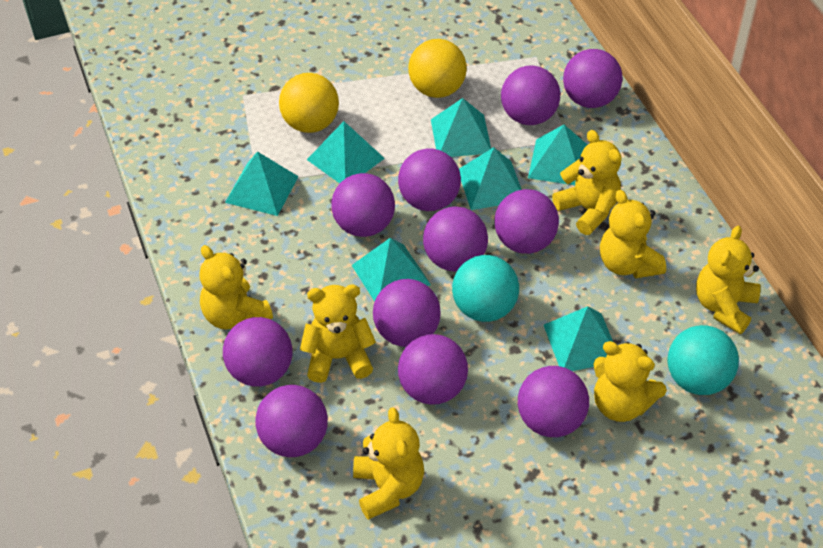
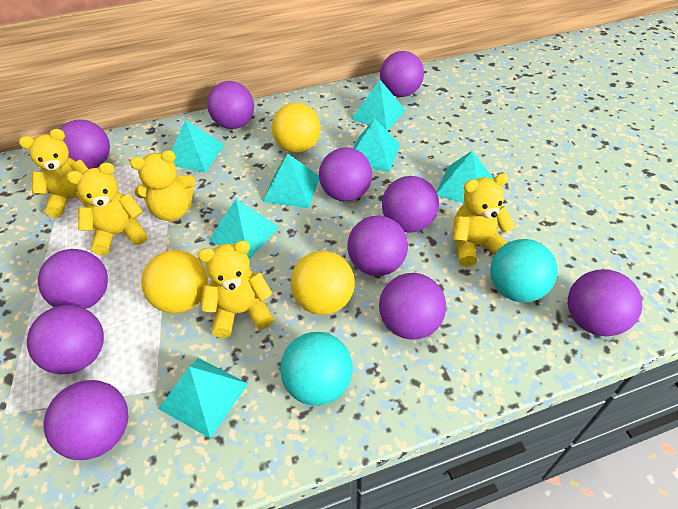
yellow ball: [279,73,339,133] [408,39,467,98] = 2 -> [141,250,208,313] [272,103,321,153] [291,251,355,315] = 3
yellow teddy bear: [199,245,273,329] [300,284,376,383] [353,407,424,520] [552,130,622,235] [593,341,667,422] [600,190,666,278] [696,226,761,334] = 7 -> [19,129,88,218] [67,162,147,255] [130,150,195,221] [198,240,274,338] [453,173,515,267] = 5

